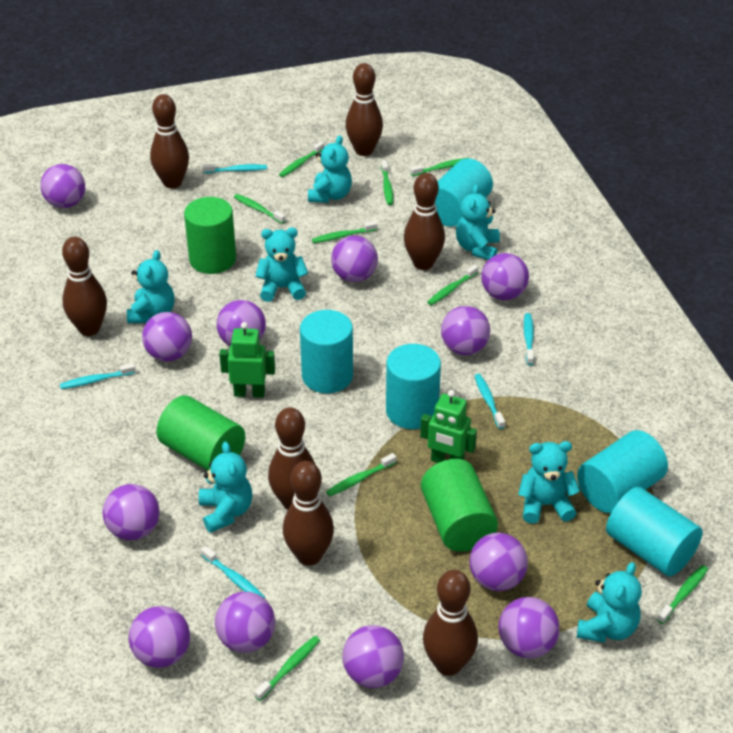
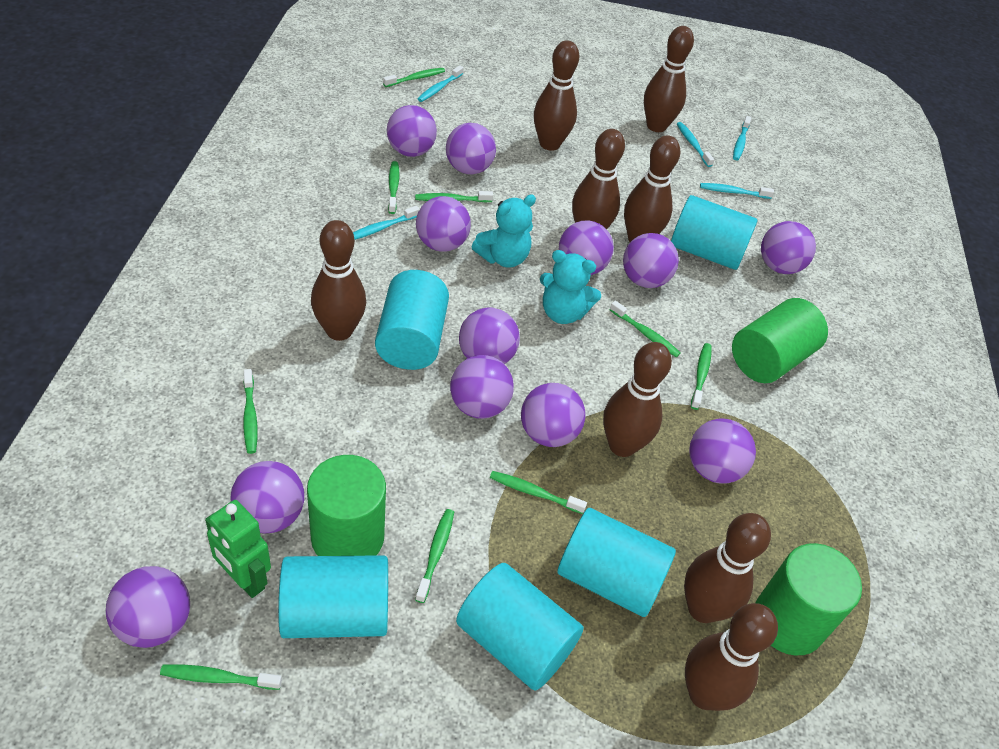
brown bowling pin: [62,237,107,336] [150,94,189,188] [268,407,316,510] [283,461,334,566] [345,63,383,156] [404,173,445,270] [423,570,478,676] = 7 -> [311,220,366,341] [534,40,579,151] [572,129,625,229] [603,342,672,457] [624,135,680,242] [644,26,694,132] [684,513,771,623] [685,603,778,711] = 8
green robot: [219,322,275,398] [420,390,477,463] = 2 -> [205,500,271,598] = 1
turquoise teddy bear: [127,250,175,323] [199,442,252,533] [255,228,308,302] [308,135,352,203] [456,184,500,260] [518,441,580,524] [577,562,642,643] = 7 -> [471,194,536,268] [540,250,601,324] = 2

